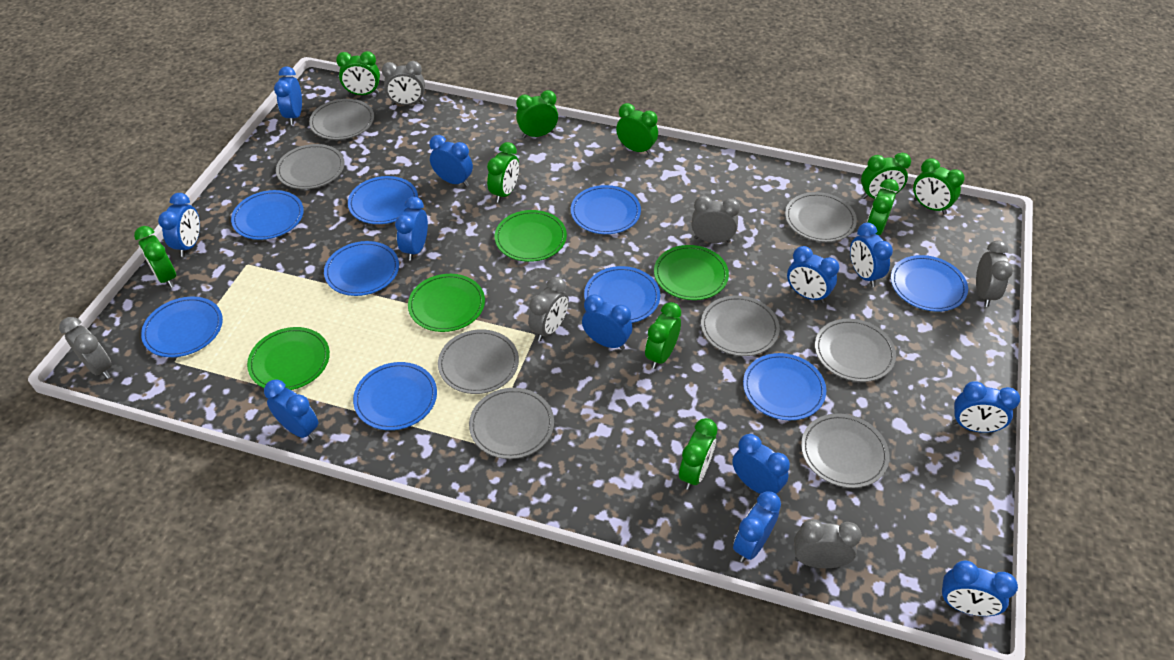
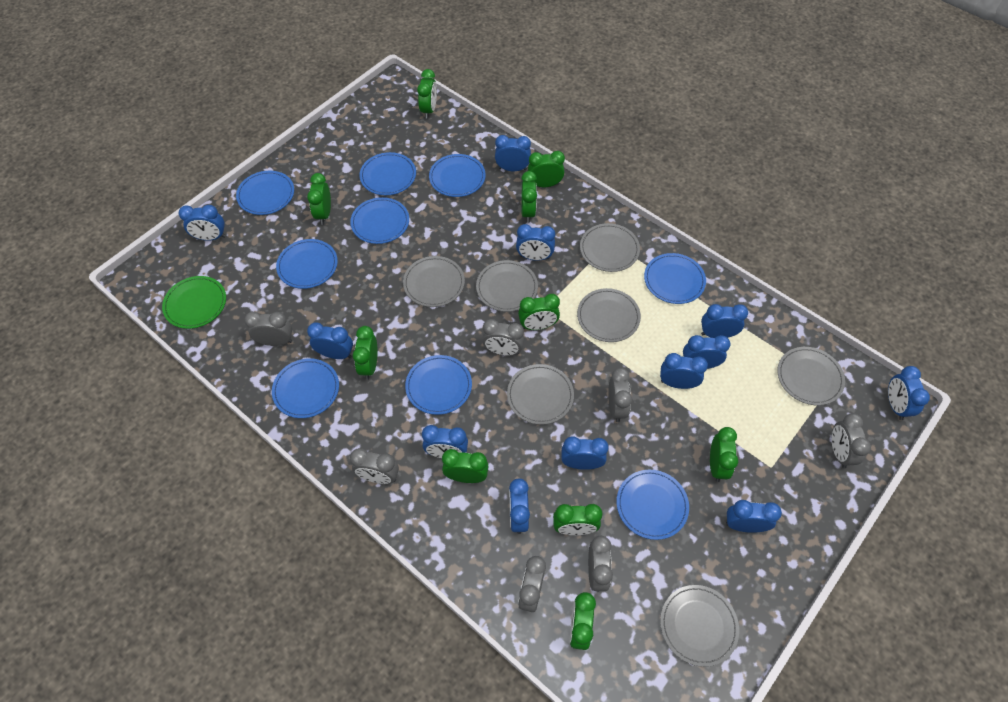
green plate: [247,327,330,390] [408,274,485,332] [495,210,567,262] [654,245,729,300] = 4 -> [162,276,226,329] = 1
grey clock: [59,317,112,379] [382,61,425,105] [528,277,569,341] [692,195,740,243] [794,519,862,568] [976,240,1013,307] = 6 -> [244,312,292,346] [350,448,399,484] [482,319,524,356] [518,556,546,612] [588,536,613,592] [608,368,632,422] [832,413,871,468] = 7
grey plate: [276,144,345,189] [309,99,374,140] [438,329,519,394] [469,388,554,459] [701,295,780,356] [785,192,857,242] [801,413,890,488] [815,319,896,382] = 8 -> [403,256,465,307] [476,260,538,312] [507,364,574,425] [577,288,641,342] [580,223,640,272] [660,585,739,667] [777,347,845,405] = 7

